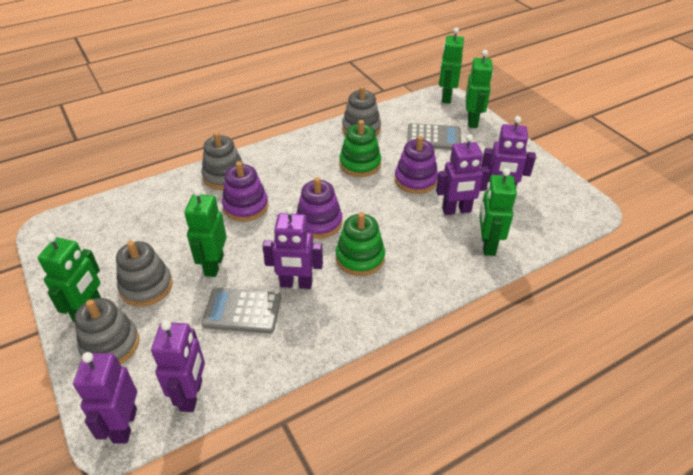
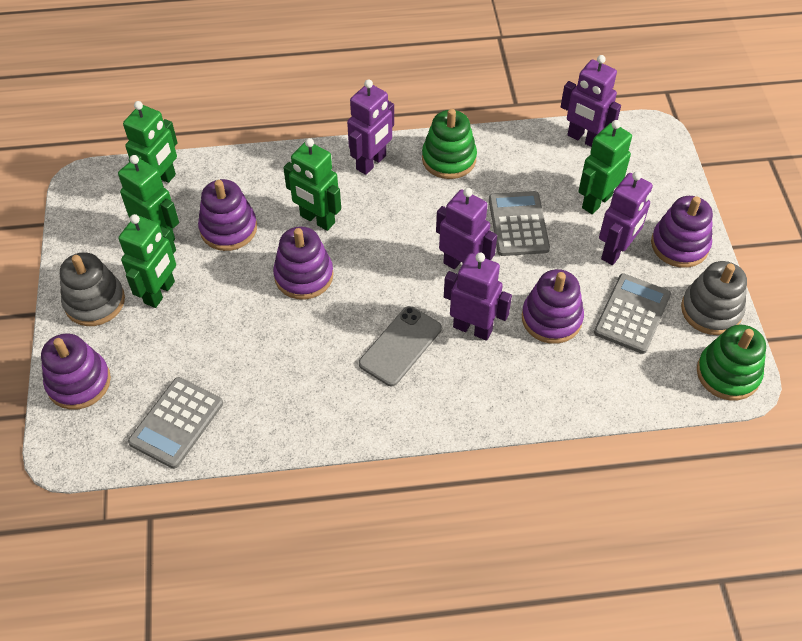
grey calculator: [202,288,281,334] [407,123,461,150] = 2 -> [128,377,223,469] [489,191,550,256] [594,273,671,354] = 3
grey phone: none = 0 -> [359,306,442,386] = 1
grey stacking toy: [75,298,139,364] [116,241,173,307] [201,132,244,190] [342,86,381,136] = 4 -> [60,252,125,326] [681,261,747,335] = 2
purple stacking toy: [222,161,268,222] [296,177,342,239] [394,136,438,194] = 3 -> [41,333,111,410] [198,179,257,251] [273,226,333,300] [522,269,584,344] [651,196,713,268] = 5

